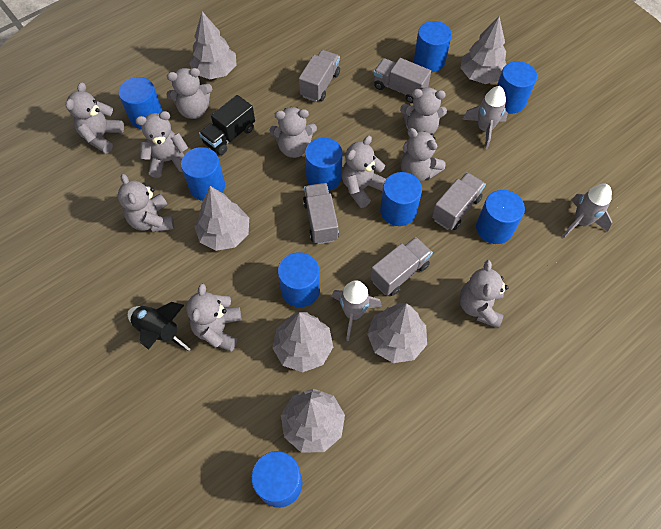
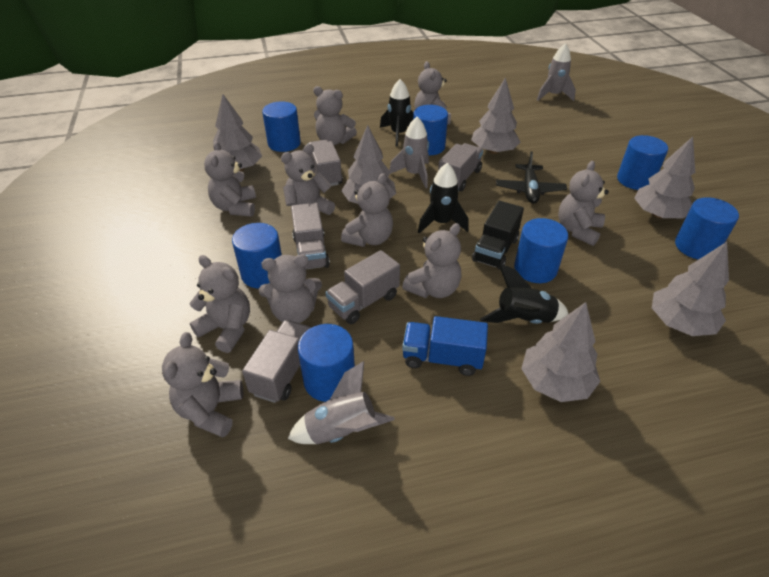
black plane: none = 0 -> [496,151,567,204] = 1
black rocket: [128,302,190,351] = 1 -> [380,79,414,147] [418,163,469,233] [480,263,569,324] = 3
blue cylinder: [118,77,163,129] [181,147,225,201] [251,451,302,508] [278,252,320,307] [305,138,343,191] [380,172,422,226] [414,21,452,72] [476,190,525,244] [497,61,537,113] = 9 -> [232,223,282,288] [262,101,301,152] [298,324,355,402] [413,105,448,155] [514,218,568,283] [617,135,668,190] [675,197,739,259] = 7
blue truck: none = 0 -> [402,316,488,376] = 1

